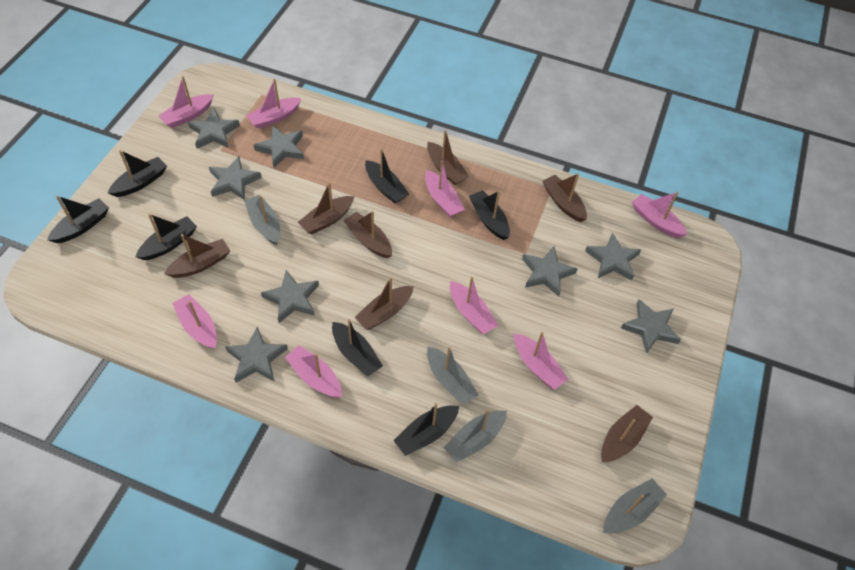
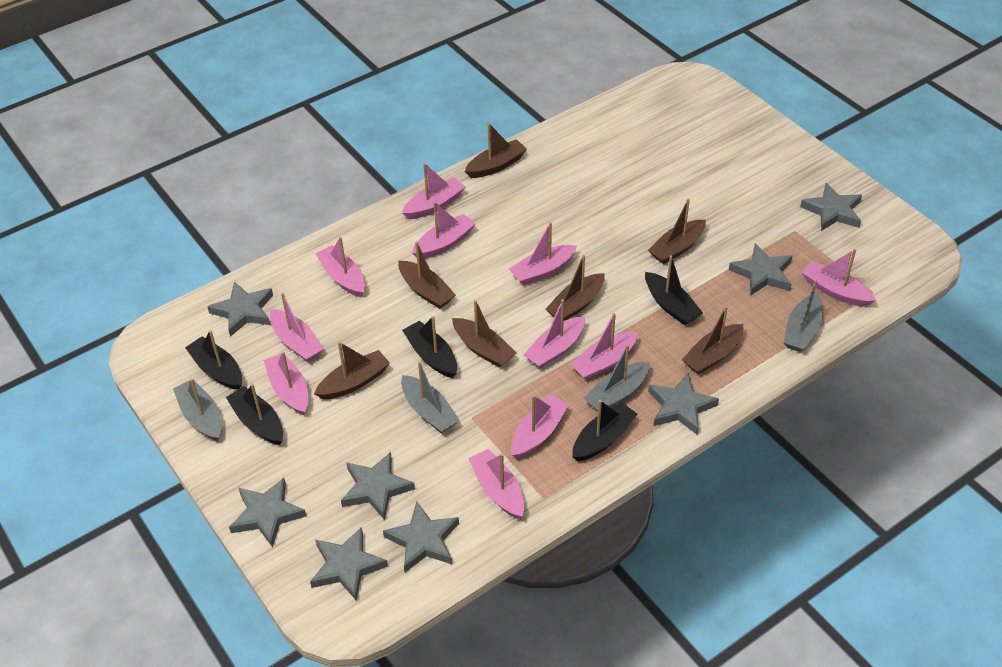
black boat: [47,196,109,243] [108,150,167,197] [136,214,197,260] [332,319,383,377] [365,148,409,204] [393,403,459,456] [469,190,510,240] = 7 -> [185,330,242,390] [226,384,283,445] [402,316,457,378] [572,400,638,461] [645,255,703,325] = 5
pink boat: [159,76,213,128] [172,294,217,349] [247,78,302,129] [285,345,342,398] [425,161,465,217] [450,277,499,334] [514,332,569,390] [632,192,687,238] = 8 -> [263,351,308,415] [270,293,324,362] [315,237,365,297] [402,163,465,219] [412,202,476,259] [469,449,524,519] [509,222,577,285] [511,395,569,459] [523,299,585,368] [570,313,638,380] [801,249,876,307] = 11

